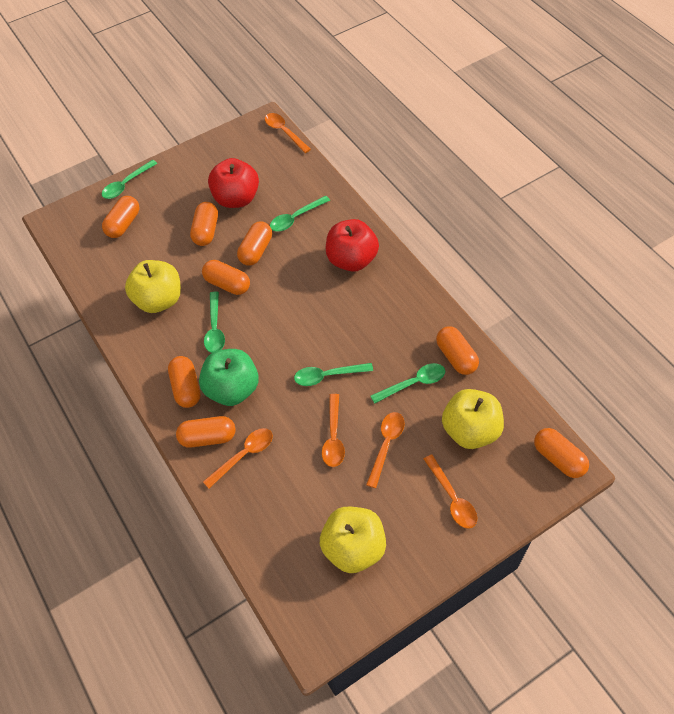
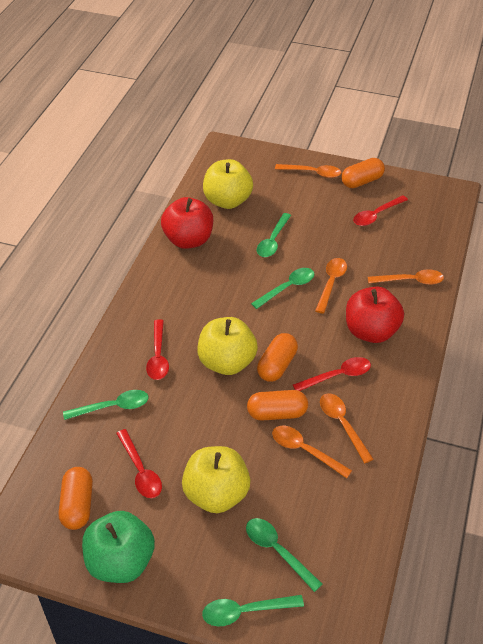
orange capsule: [102,196,139,238] [168,356,201,408] [176,416,235,448] [190,202,218,246] [202,260,250,295] [237,222,272,266] [436,326,479,375] [534,428,589,478] = 8 -> [59,467,93,530] [247,390,308,421] [257,333,298,382] [341,158,385,188] = 4
red spoon: none = 0 -> [116,429,162,498] [146,319,169,380] [293,357,371,391] [353,195,408,226] = 4

